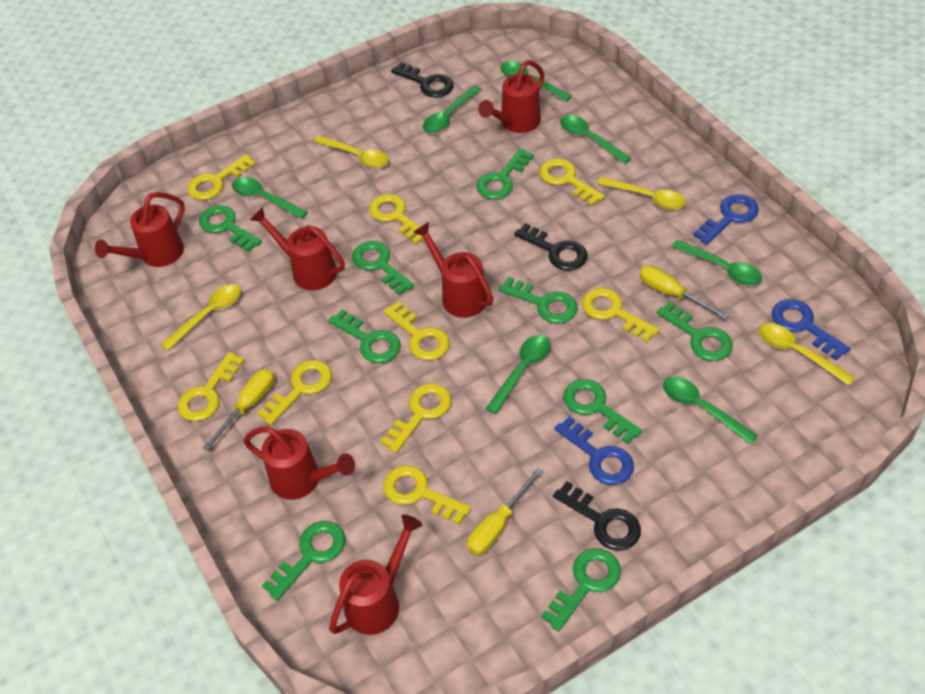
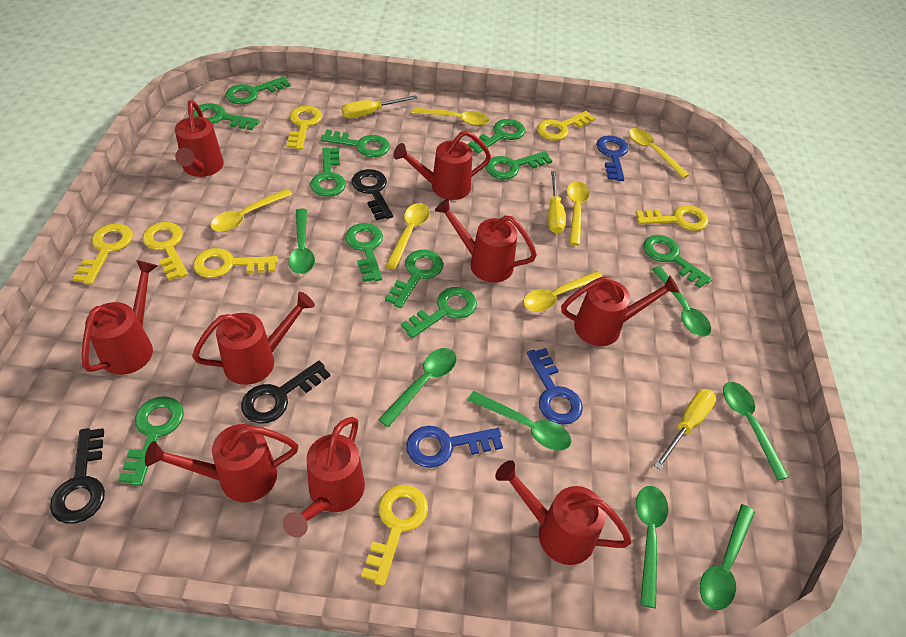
green key: [199,205,262,252] [262,521,345,601] [329,309,401,363] [352,241,414,295] [476,148,534,199] [498,277,578,324] [541,548,621,632] [563,379,642,444] [657,301,733,361] = 9 -> [118,396,184,486] [193,103,259,130] [225,77,291,104] [310,147,346,197] [321,130,390,157] [345,223,383,282] [385,250,443,308] [401,287,477,338] [468,119,525,153] [486,151,552,179] [643,235,712,288] = 11
red watering can: [95,192,185,267] [244,426,355,500] [250,207,345,291] [329,514,422,635] [414,222,493,318] [478,60,545,133] = 6 -> [82,260,158,375] [145,424,298,502] [175,100,224,177] [192,292,315,385] [283,417,365,537] [393,131,491,200] [435,198,537,283] [495,460,632,565] [561,275,679,346] = 9
yellow key: [177,352,245,421] [187,154,256,200] [257,360,332,425] [369,194,430,244] [380,383,452,453] [383,301,450,360] [383,465,471,525] [539,159,605,206] [582,288,659,342] = 9 -> [73,223,133,285] [143,222,188,281] [193,248,278,278] [286,106,322,150] [361,485,428,586] [537,111,595,141] [636,205,709,231] = 7
yellow spoon: [161,284,241,351] [314,135,388,168] [597,177,686,210] [759,323,855,386] = 4 -> [210,189,292,232] [385,203,430,270] [412,107,490,126] [523,271,603,312] [567,182,590,245] [629,128,689,178] = 6

